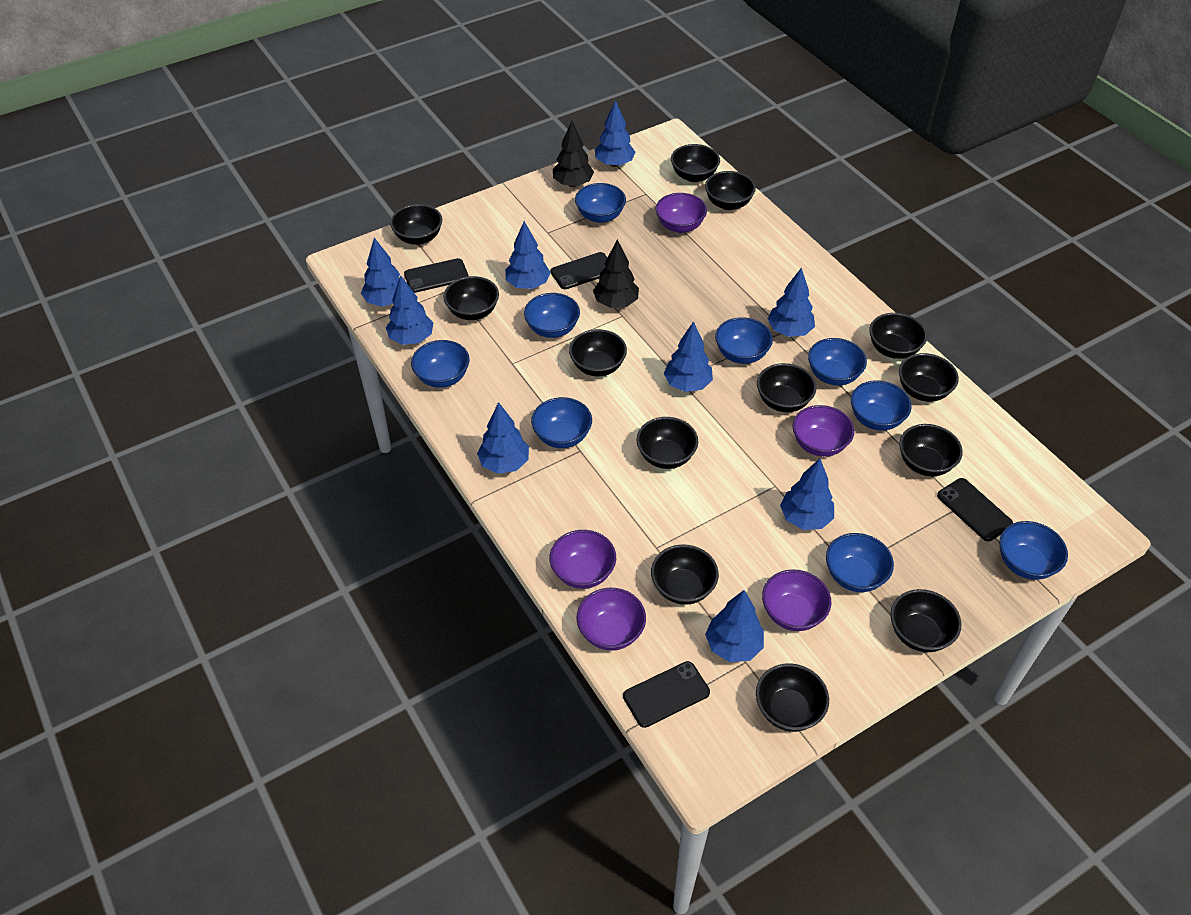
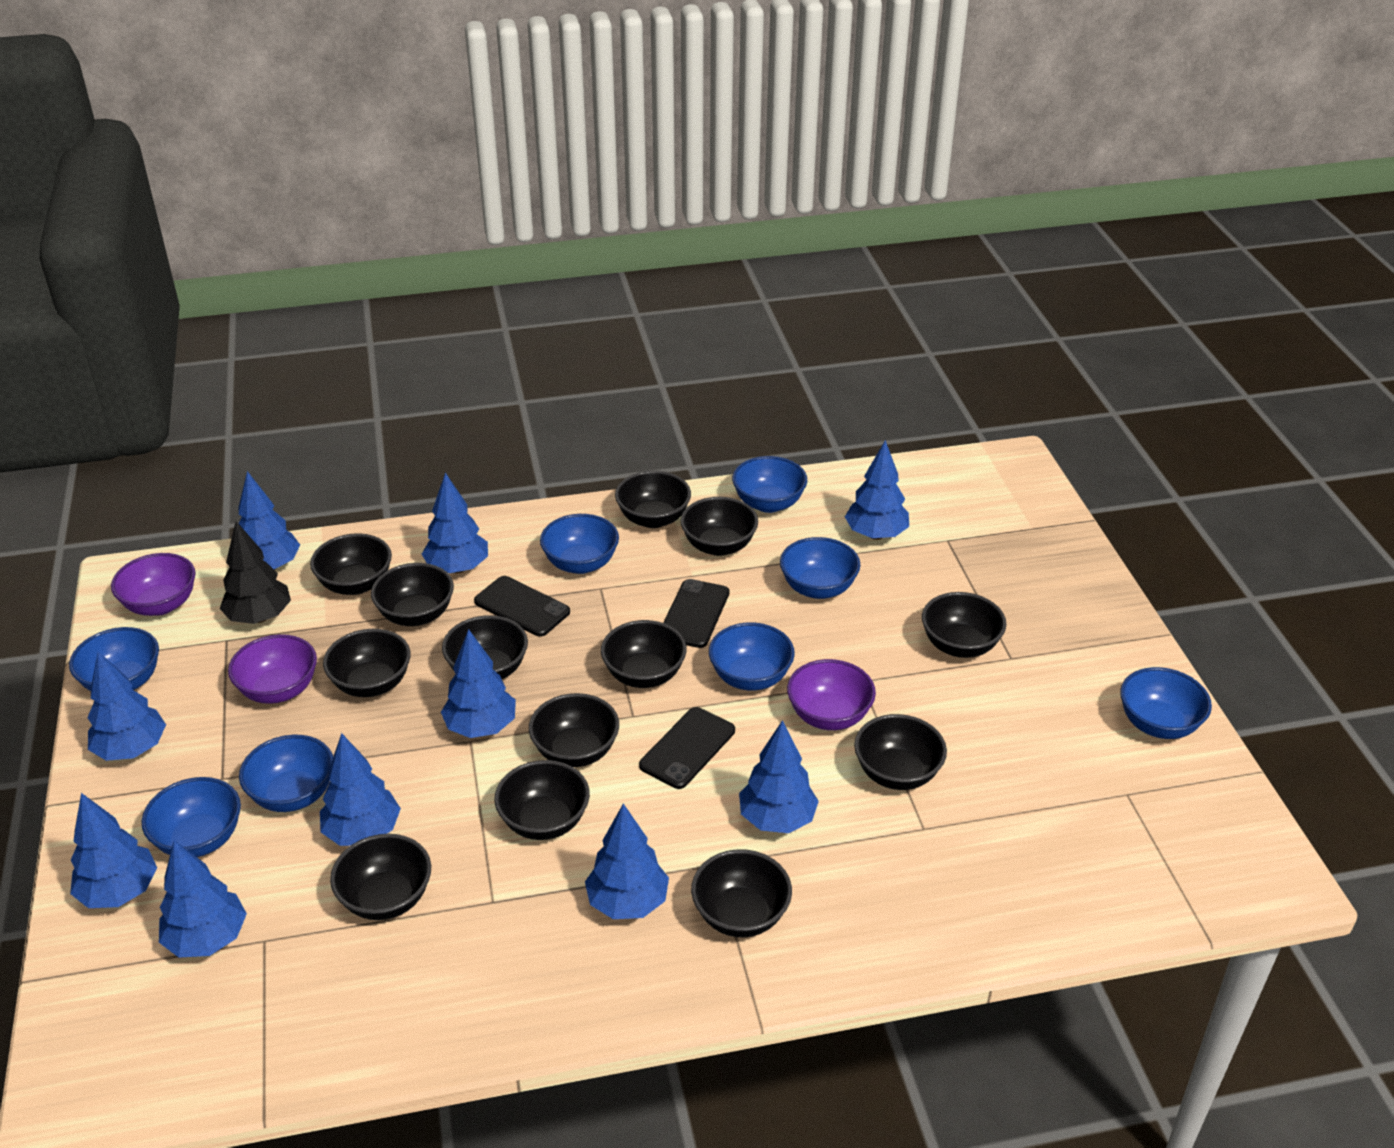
black phone: [404,258,469,293] [550,252,607,289] [623,661,710,728] [937,478,1013,541] = 4 -> [474,576,570,636] [639,707,735,789] [663,579,729,648] = 3
black tree: [553,121,594,187] [593,239,639,308] = 2 -> [220,521,291,624] = 1
blue bowl: [411,340,470,388] [524,293,580,338] [531,397,592,448] [575,183,626,223] [715,317,773,364] [808,338,867,386] [826,533,894,592] [851,380,912,431] [999,521,1068,580] = 9 -> [69,627,159,691] [142,777,241,857] [239,735,333,812] [540,514,619,574] [709,622,795,691] [732,456,807,513] [780,537,860,599] [1120,667,1212,739] = 8
blue tree: [361,238,400,306] [386,275,434,345] [477,402,529,474] [505,221,551,289] [595,100,636,167] [663,321,713,392] [705,590,764,662] [768,267,815,337] [780,459,834,530] = 9 -> [70,793,157,908] [88,651,166,761] [159,840,247,958] [239,471,300,570] [320,733,401,846] [422,473,488,573] [441,629,516,738] [585,803,669,919] [739,720,819,833] [845,440,909,540] = 10
purple bowl: [549,530,616,589] [576,588,646,650] [656,193,707,233] [762,569,831,631] [793,405,854,457] = 5 -> [111,553,195,616] [228,634,317,704] [787,659,876,730] = 3

